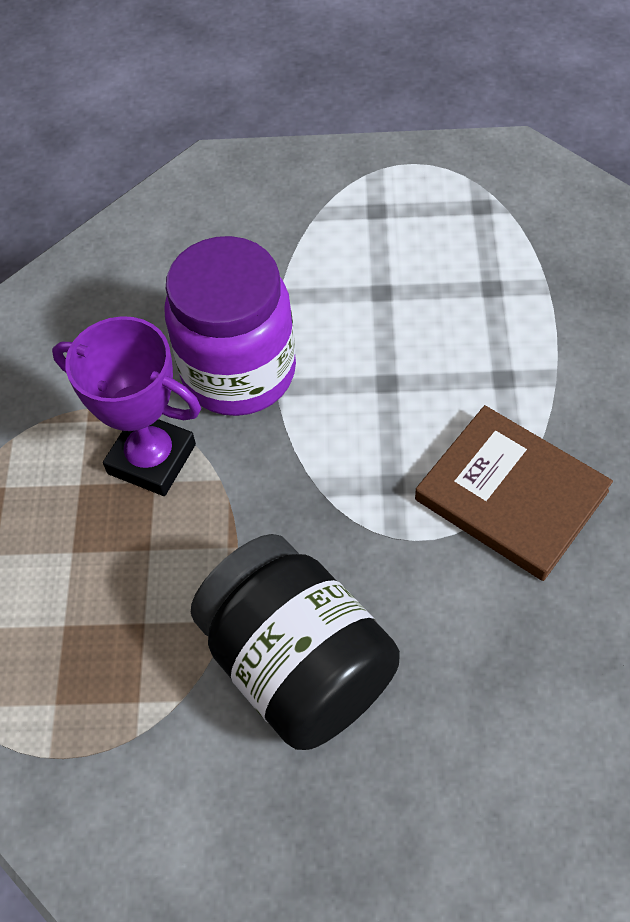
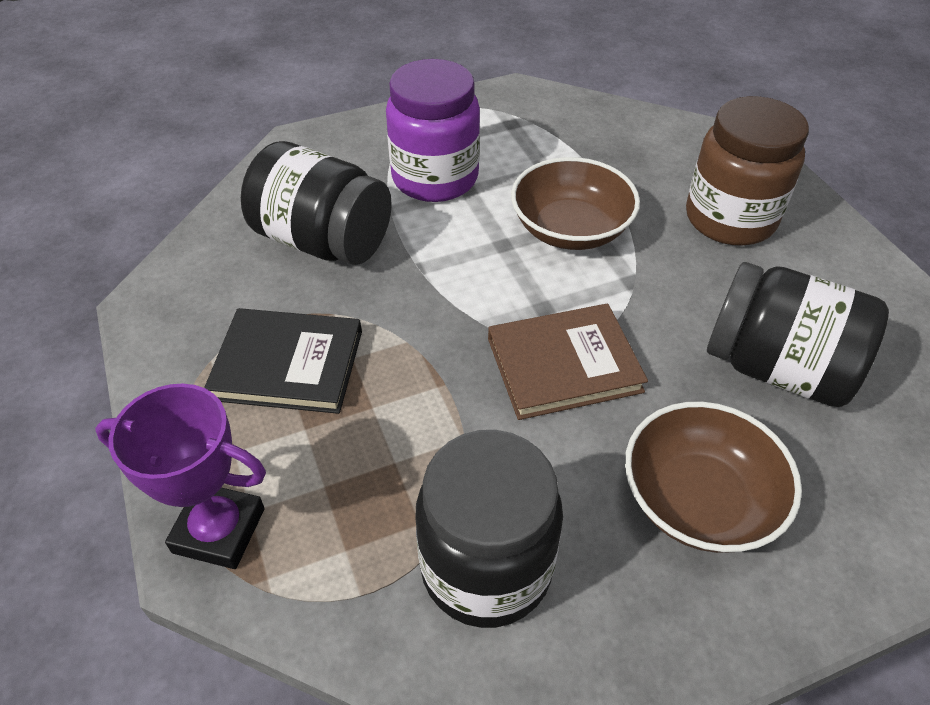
black book: none = 0 -> [204,308,362,414] = 1
black jar: [191,534,400,750] = 1 -> [241,141,392,265] [415,430,563,628] [707,262,889,407] = 3
brown bowl: none = 0 -> [511,157,640,250] [625,402,802,553] = 2
brown jar: none = 0 -> [686,96,809,246] = 1

